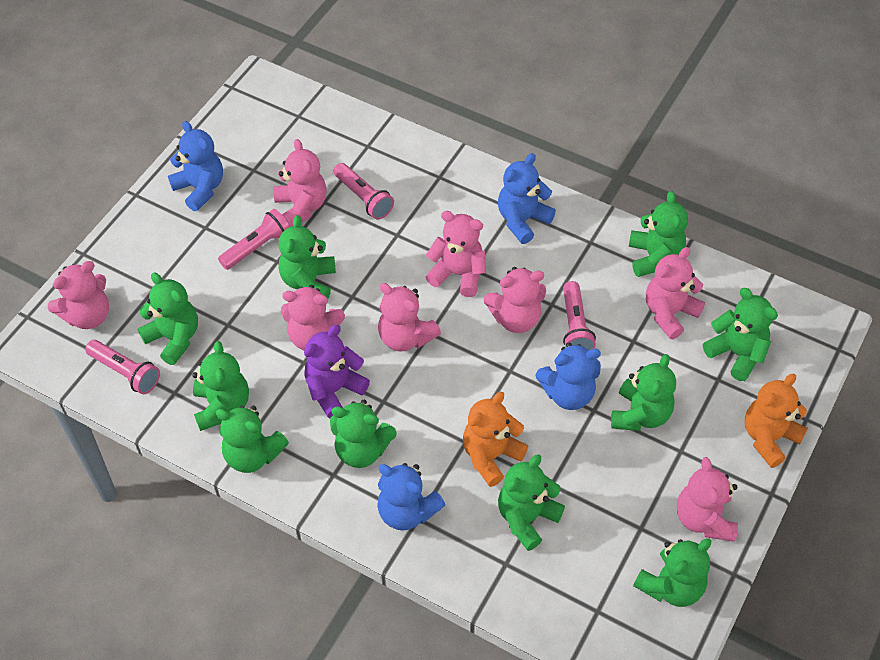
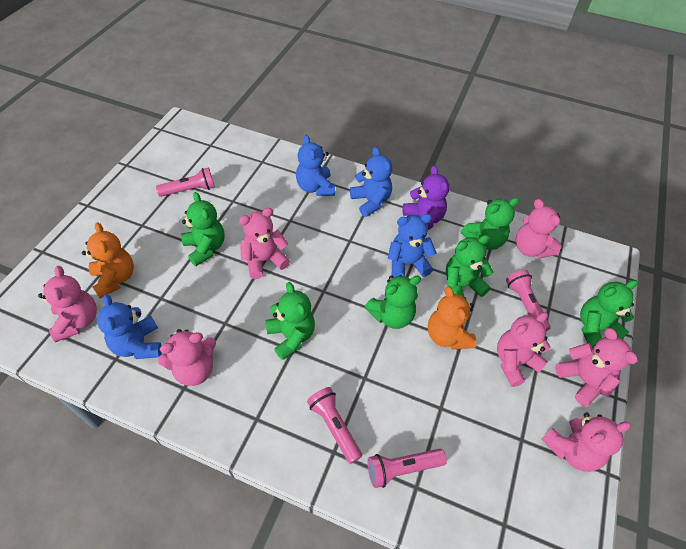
green teddy bear: [138,273,198,365] [192,341,249,431] [216,406,289,473] [279,215,336,299] [330,400,397,468] [498,454,565,551] [611,354,676,431] [629,191,688,277] [633,538,711,607] [703,288,778,381] = 10 -> [181,192,225,266] [266,282,315,360] [365,275,421,329] [446,235,493,297] [461,198,519,250] [580,280,638,348] = 6
pink teddy bear: [48,261,109,329] [273,139,327,227] [281,285,345,351] [378,283,441,351] [426,211,486,297] [484,267,546,333] [646,247,705,339] [677,457,738,542] = 8 -> [38,266,97,342] [158,329,216,386] [239,208,290,279] [497,312,550,387] [516,199,562,258] [541,412,631,472] [555,328,637,406] = 7

